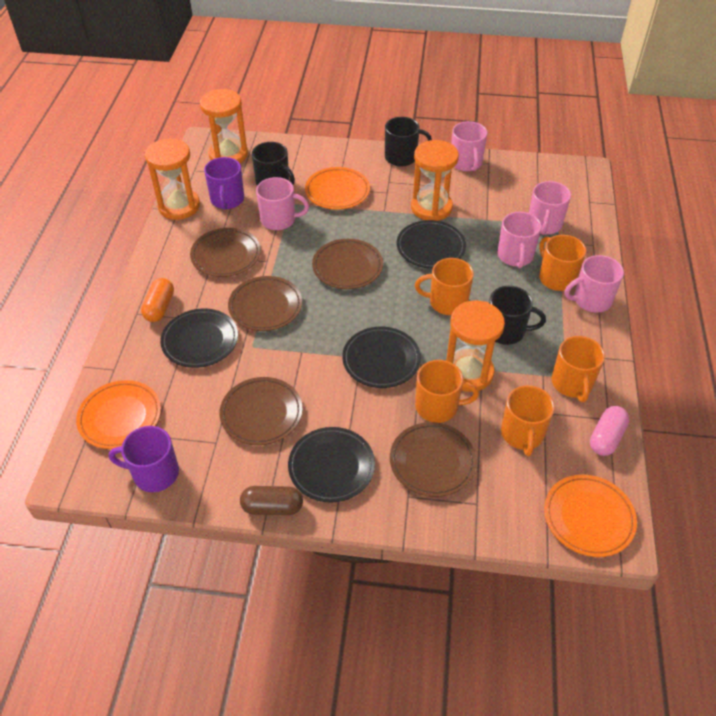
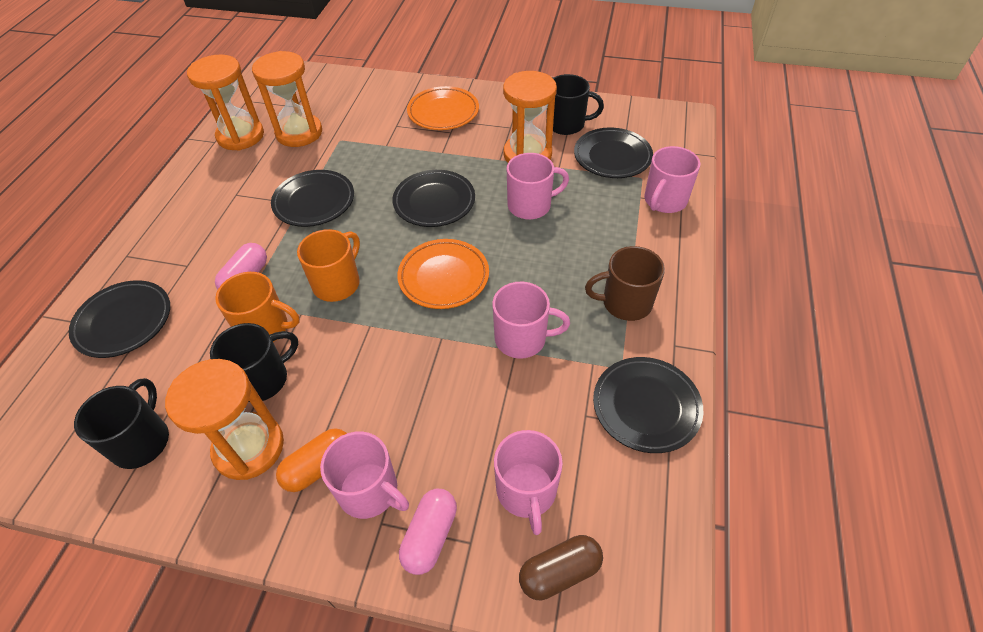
black plate: [160,309,238,368] [288,427,375,503] [342,327,421,388] [397,220,466,269] = 4 -> [69,280,170,358] [271,170,354,227] [392,170,475,227] [574,128,653,178] [593,357,703,453] = 5
brown mug: none = 0 -> [585,246,665,321] = 1
brown plate: [190,228,261,277] [219,377,303,445] [228,276,302,331] [312,239,383,289] [390,422,477,497] = 5 -> none = 0
orange mug: [415,258,474,315] [415,360,479,423] [501,385,555,456] [539,235,586,291] [552,336,605,402] = 5 -> [215,272,300,342] [297,229,360,302] = 2
orange plate: [76,380,161,449] [305,167,370,210] [544,475,637,557] = 3 -> [397,239,489,309] [407,86,479,130] = 2
pink capsule: [590,406,629,456] = 1 -> [215,243,267,289] [399,489,457,575] = 2
purple mug: [109,426,179,492] [204,157,244,210] = 2 -> none = 0

